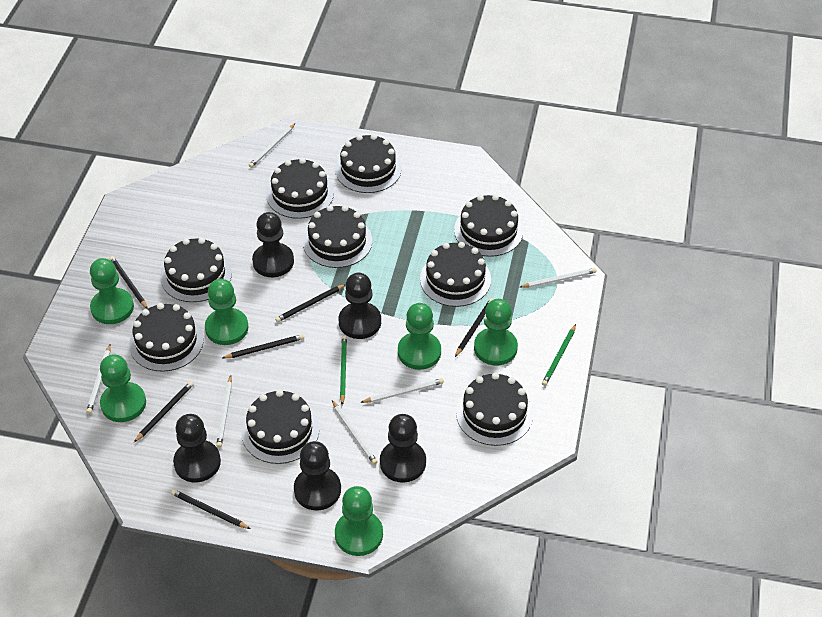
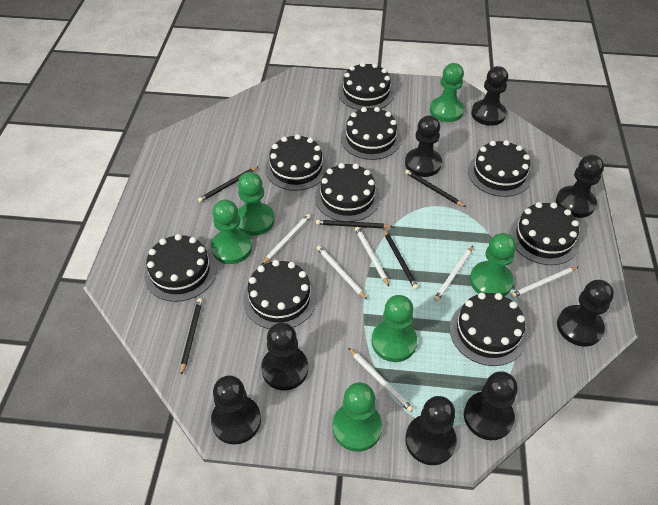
black pawn: [173,414,221,482] [252,212,294,277] [294,441,341,510] [339,273,381,339] [380,414,426,483] = 5 -> [211,375,261,445] [261,323,308,390] [405,115,442,177] [405,396,457,465] [464,371,518,440] [471,66,508,126] [556,155,604,218] [557,280,614,347] = 8
black pencil: [110,256,148,309] [134,381,194,442] [171,489,250,529] [222,334,304,358] [275,284,345,322] [455,298,494,357] = 6 -> [181,298,203,375] [198,166,259,202] [316,220,393,229] [383,229,418,289] [405,170,465,207] = 5
green pencil: [340,335,347,405] [542,324,576,386] = 2 -> none = 0

